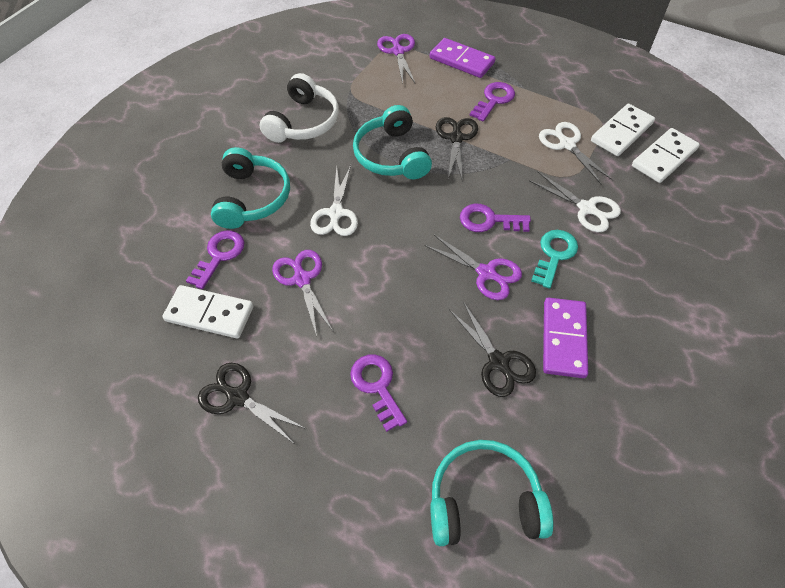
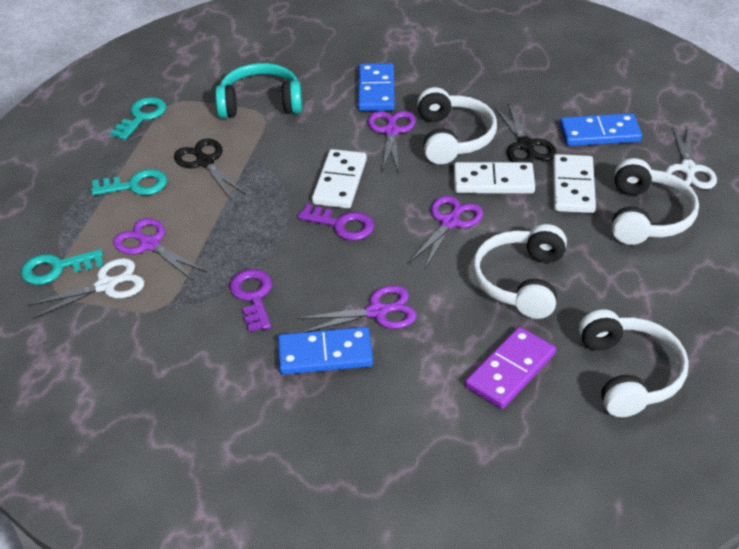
black scissors: [198,363,306,443] [436,117,478,182] [449,301,536,397] = 3 -> [174,139,246,199] [495,103,557,163] = 2
blue domino: none = 0 -> [278,327,373,375] [358,63,395,111] [560,113,642,146] = 3
purple domino: [430,38,495,78] [543,297,588,378] = 2 -> [465,327,556,409] = 1
purple key: [186,230,245,289] [350,354,407,432] [460,204,531,232] [470,82,515,122] = 4 -> [229,269,272,332] [298,204,374,241] = 2
purple scissors: [272,250,333,336] [377,34,415,84] [425,234,522,300] = 3 -> [113,218,207,280] [297,285,417,332] [368,111,416,173] [409,196,483,269] = 4
turquoise headphones: [211,147,290,229] [353,105,432,179] [430,440,553,546] = 3 -> [215,63,302,118] = 1
turquoise key: [531,230,578,289] = 1 -> [21,249,104,285] [91,169,167,195] [110,97,166,140] = 3
white headphones: [260,73,339,143] = 1 -> [417,87,497,164] [473,224,567,319] [579,309,689,417] [612,158,699,245] = 4
white scissors: [310,165,358,236] [529,171,621,232] [539,122,613,184] = 3 -> [27,258,144,319] [665,125,717,189] = 2

